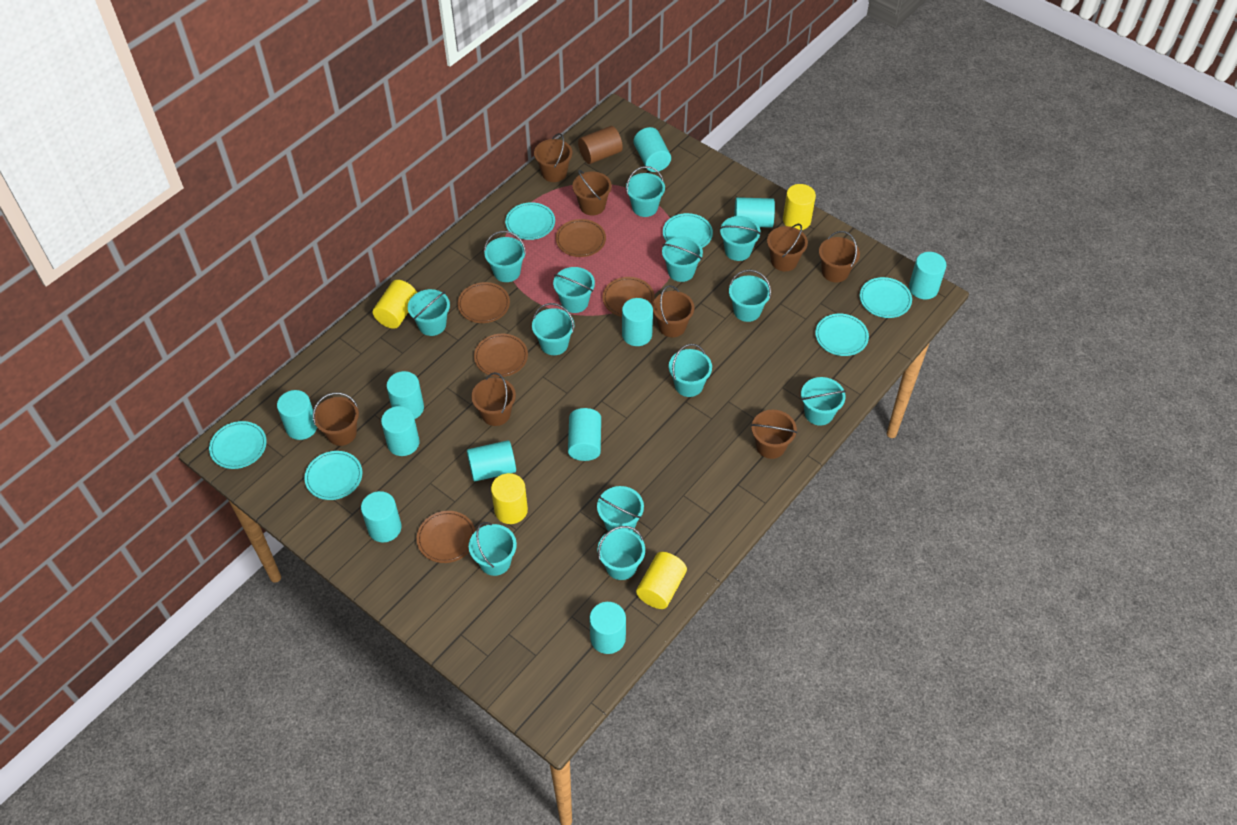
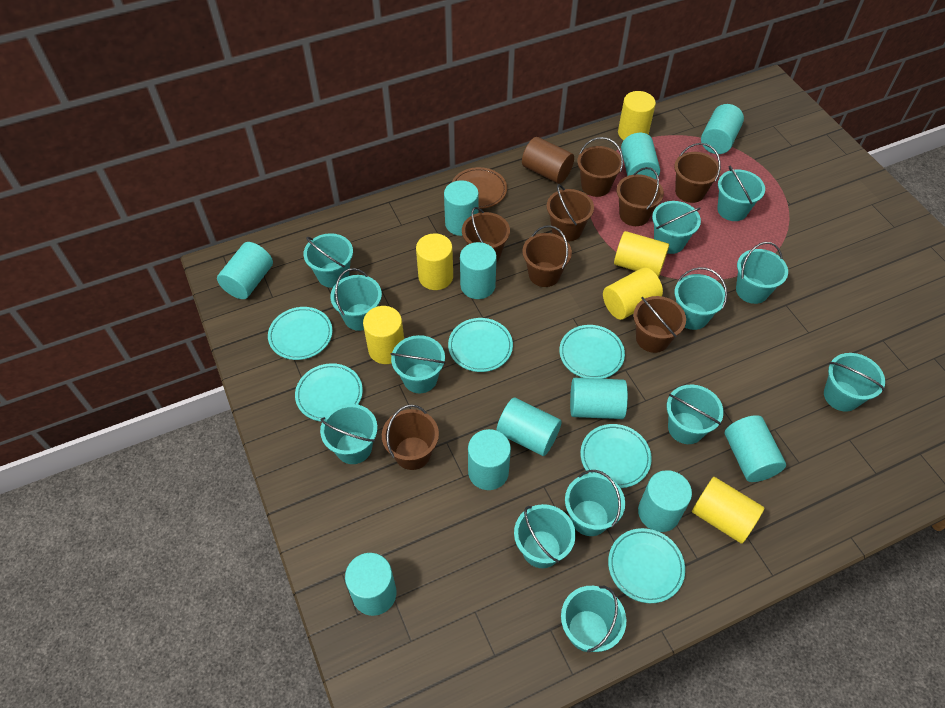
brown plate: [417,511,476,563] [458,282,510,323] [474,334,528,377] [556,219,606,257] [603,277,655,317] = 5 -> [451,167,507,209] = 1
yellow cylinder: [373,280,417,329] [491,473,528,524] [636,552,687,609] [783,184,816,230] = 4 -> [363,306,404,364] [416,233,453,290] [603,267,663,320] [614,231,669,277] [618,91,656,140] [692,477,764,544] = 6

